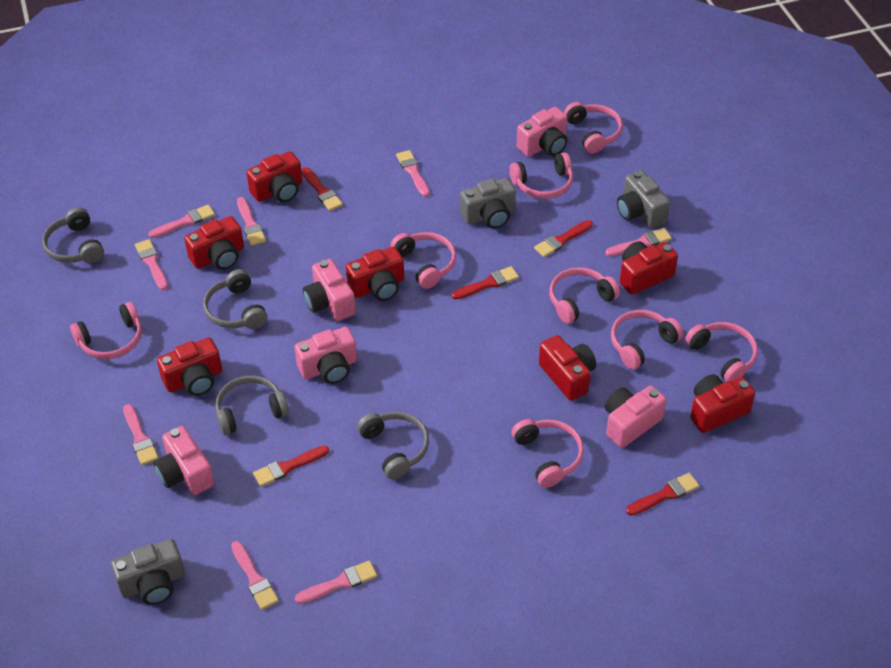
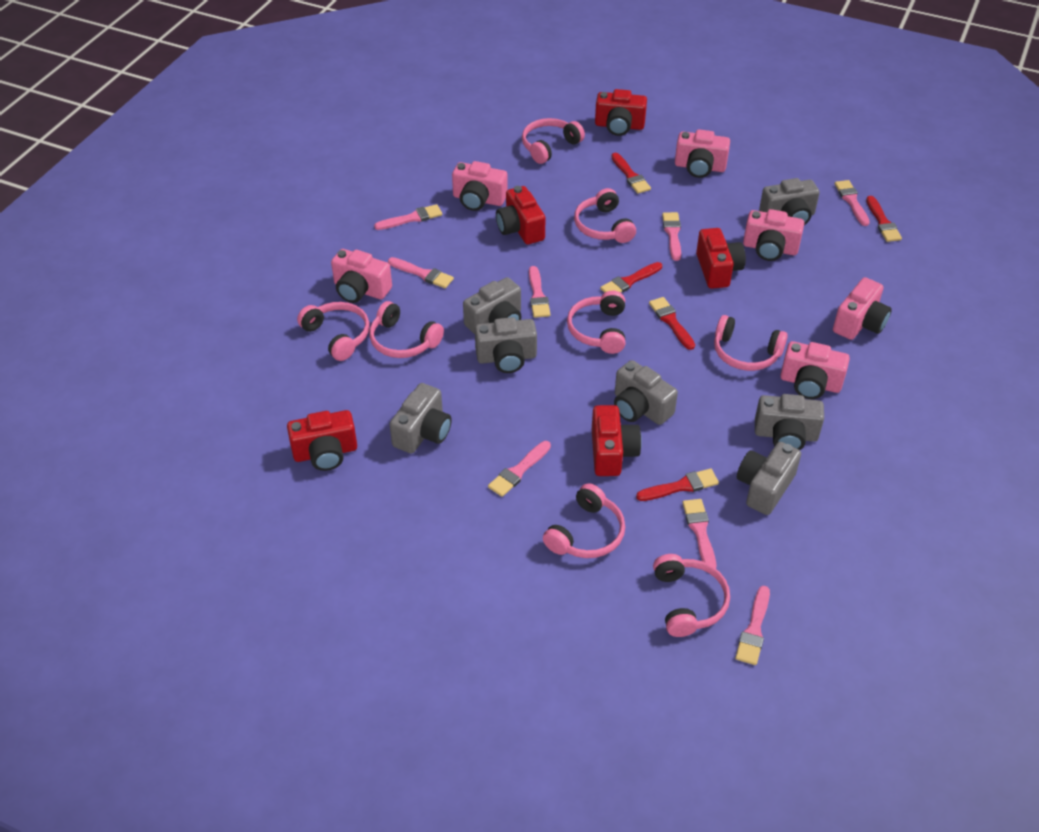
grey camera: [111,539,185,605] [460,178,516,229] [617,170,670,229] = 3 -> [389,383,452,454] [463,277,521,334] [475,317,537,373] [614,360,678,425] [737,442,801,515] [755,394,824,450] [759,178,820,225] = 7
grey headphones: [42,207,104,263] [203,269,268,329] [215,376,289,435] [357,412,429,480] = 4 -> none = 0
pink camera: [154,426,214,495] [294,327,357,384] [303,259,356,321] [517,107,567,157] [605,386,666,448] = 5 -> [331,249,392,303] [452,161,508,211] [675,129,730,178] [743,209,804,261] [780,341,850,399] [833,277,892,340] = 6
red camera: [157,338,222,396] [184,216,244,270] [246,151,302,202] [346,247,404,301] [539,335,596,401] [620,241,678,295] [690,374,755,433] = 7 -> [287,410,357,471] [496,186,546,244] [592,405,642,476] [595,89,647,136] [696,228,746,289] = 5

